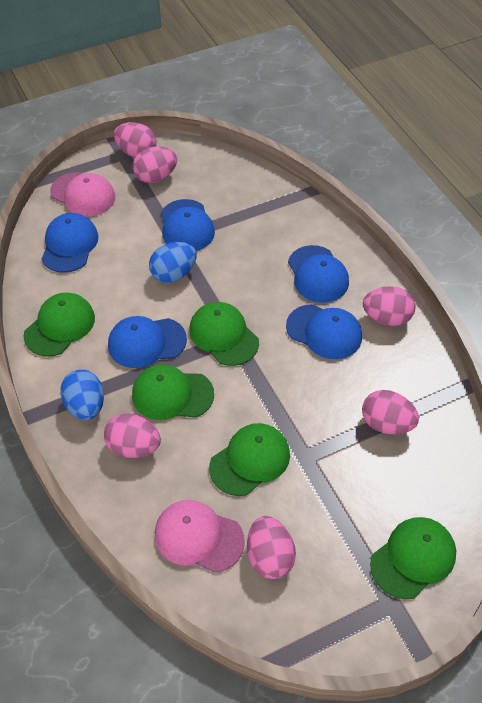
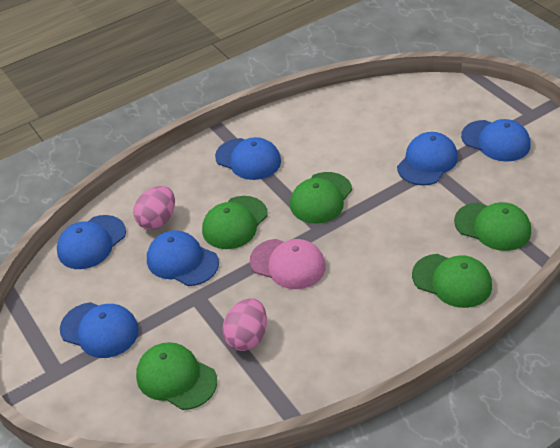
blue cap: [42,213,99,273] [108,316,187,368] [161,199,215,251] [286,304,362,359] [288,245,349,303] = 5 -> [57,215,126,269] [60,302,139,358] [147,230,219,286] [215,137,281,180] [397,132,458,185] [461,119,530,162] = 6
blue egg: [60,370,104,420] [149,242,196,283] = 2 -> none = 0
pink cap: [50,172,115,217] [155,500,245,573] = 2 -> [250,239,326,289] = 1
pink egg: [104,413,161,458] [114,122,156,158] [133,147,177,183] [247,516,296,579] [362,390,419,434] [363,286,416,326] = 6 -> [133,186,175,230] [222,298,267,351] = 2

